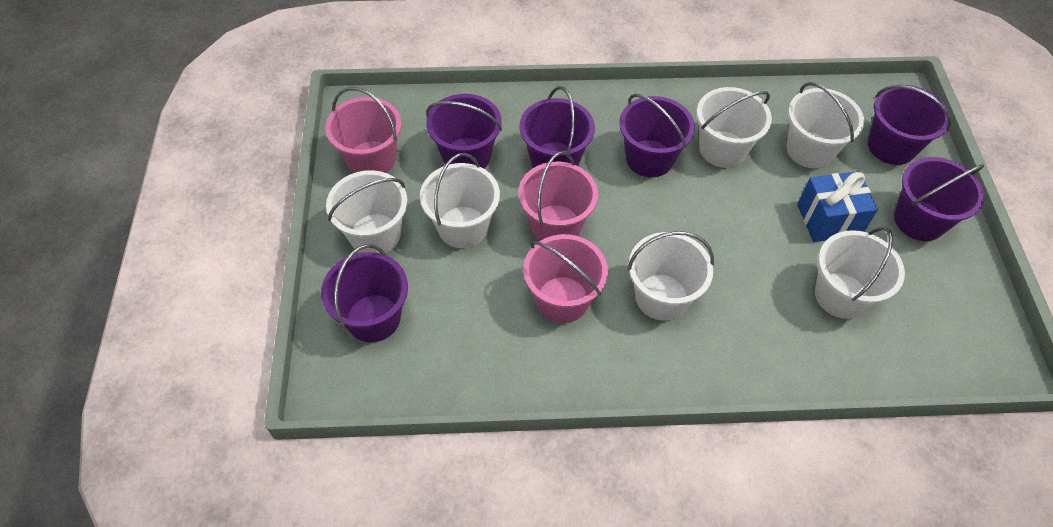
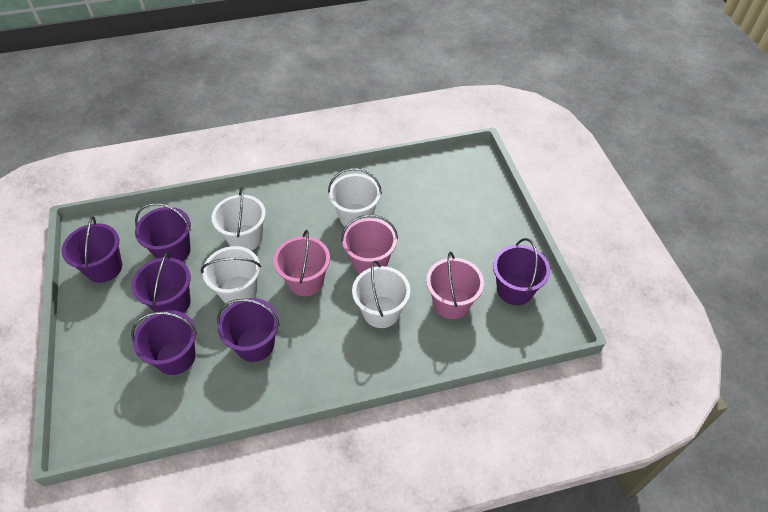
blue gift: [797,171,878,242] = 1 -> none = 0
white bucket: [326,170,407,254] [420,153,500,248] [627,231,714,321] [697,87,772,168] [786,82,864,169] [815,227,905,319] = 6 -> [201,246,261,306] [212,187,266,251] [328,168,382,227] [352,261,410,328] = 4

